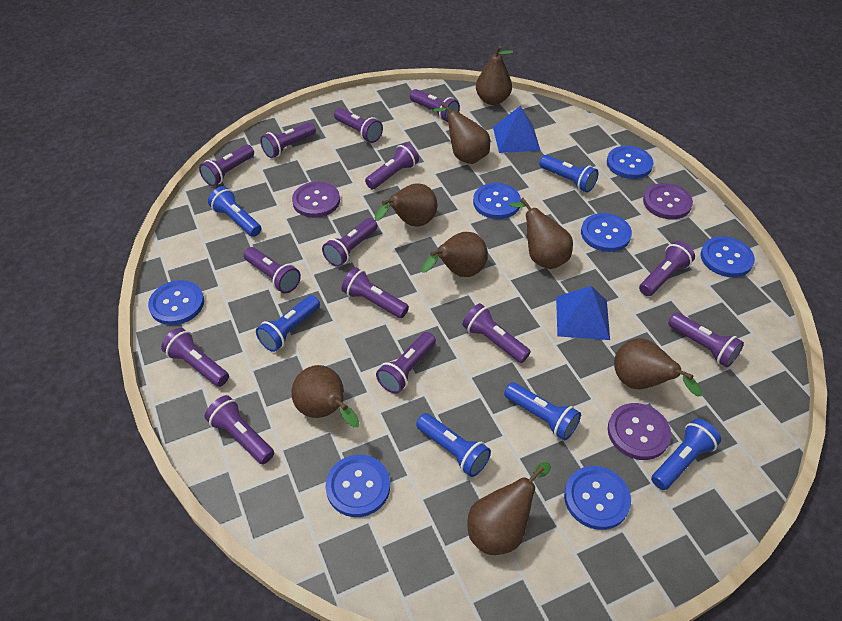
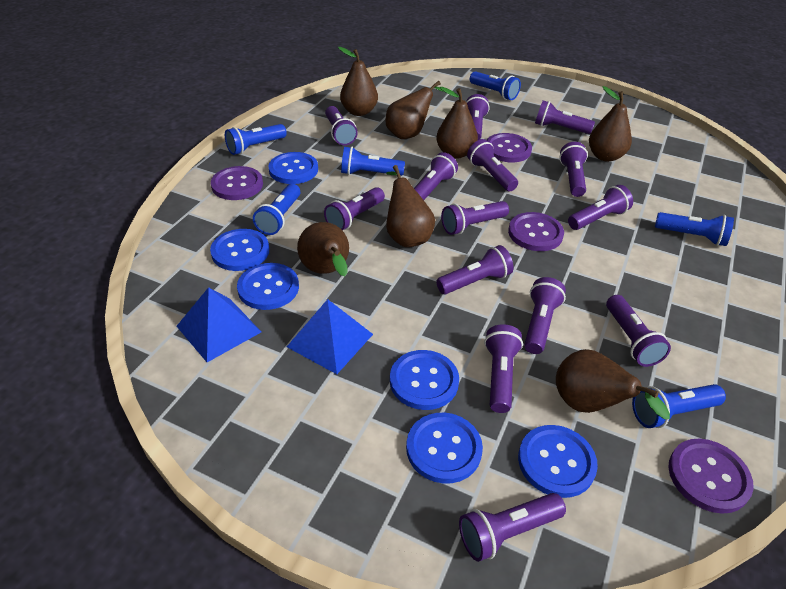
blue button: [148,280,204,325] [325,455,390,517] [473,183,521,219] [564,466,631,530] [581,213,632,252] [607,146,653,179] [701,236,755,277] = 7 -> [210,229,269,271] [237,263,299,310] [268,152,318,184] [390,350,459,410] [406,413,483,484] [518,425,598,498] = 6
brown pear: [291,365,360,427] [374,183,437,227] [422,232,488,277] [432,102,490,164] [467,462,551,555] [476,45,513,105] [509,198,573,269] [614,338,702,396] = 8 -> [297,222,349,276] [338,47,378,116] [385,81,444,139] [386,165,435,247] [436,87,478,159] [556,349,670,419] [589,86,632,162] = 7
purple button: [292,181,340,218] [608,403,671,460] [643,183,693,219] = 3 -> [211,166,263,200] [487,133,532,162] [508,212,564,251] [668,439,754,514] = 4

